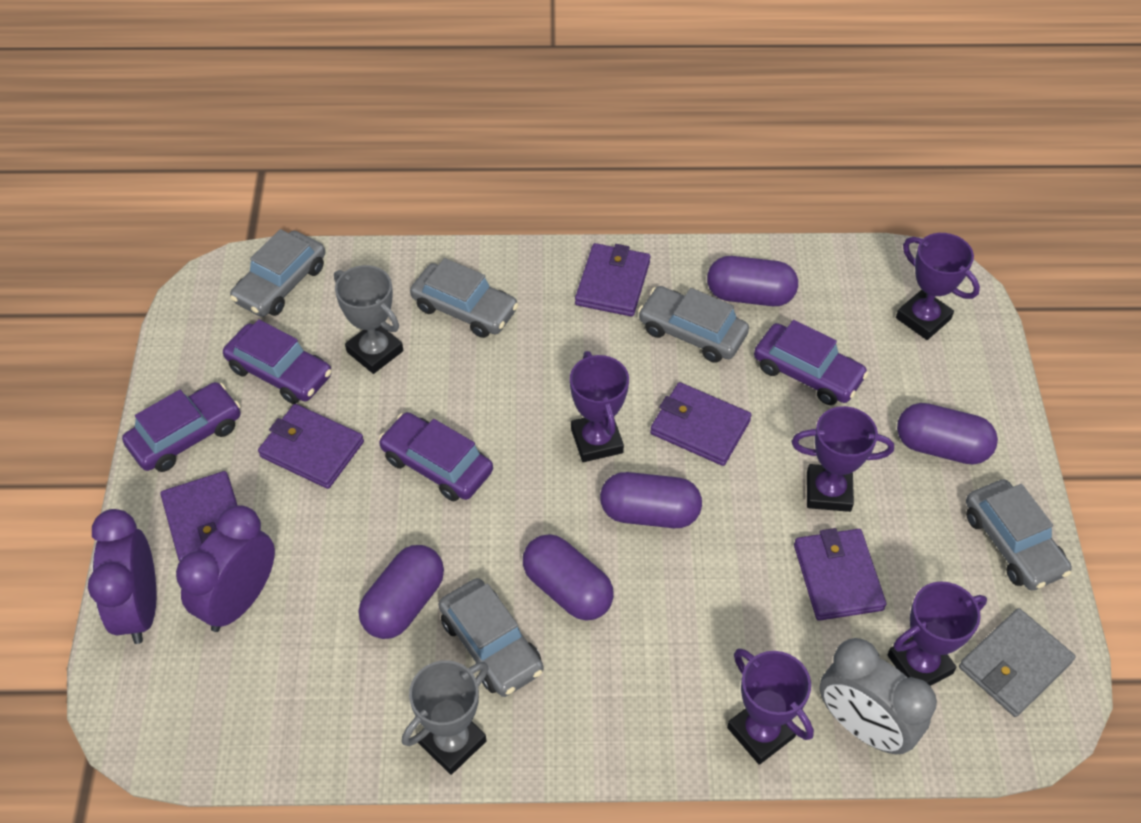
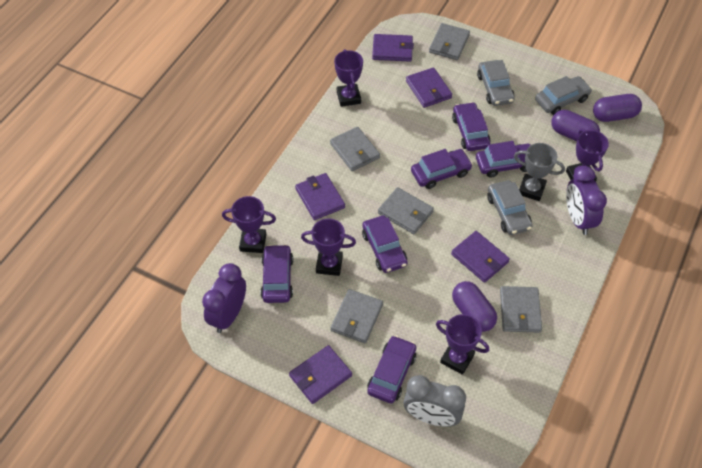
grey car: [230,229,325,317] [410,258,518,338] [439,578,544,697] [638,286,749,363] [966,479,1072,590] = 5 -> [477,60,515,106] [487,180,533,235] [535,76,592,115] = 3
grey trophy: [334,265,403,374] [402,660,489,775] = 2 -> [514,143,565,201] = 1
grey wallet: [959,608,1075,717] = 1 -> [330,127,380,171] [331,289,383,343] [378,187,434,234] [429,23,470,60] [500,286,542,333] = 5
purple capsule: [359,545,444,639] [523,534,614,621] [600,472,702,528] [707,256,798,306] [897,403,998,465] = 5 -> [452,281,497,332] [551,110,600,141] [593,94,642,122] = 3
purple car: [122,382,241,472] [223,319,332,404] [379,412,493,501] [754,320,868,405] = 4 -> [260,244,293,303] [362,216,408,273] [367,335,416,403] [411,149,473,189] [452,102,491,151] [476,141,531,178] = 6

